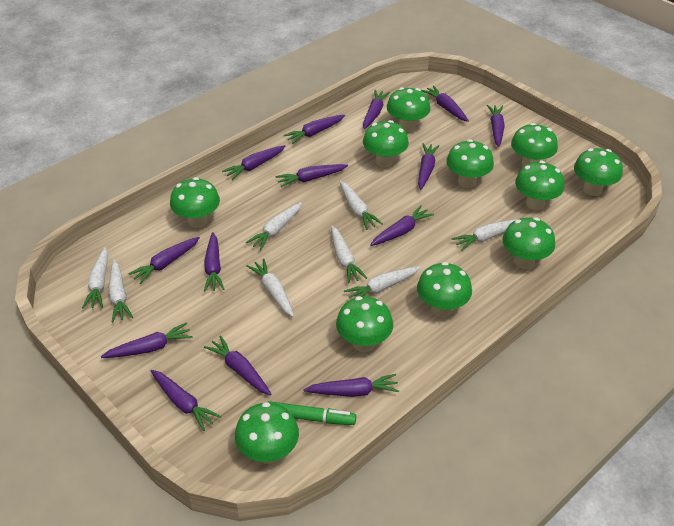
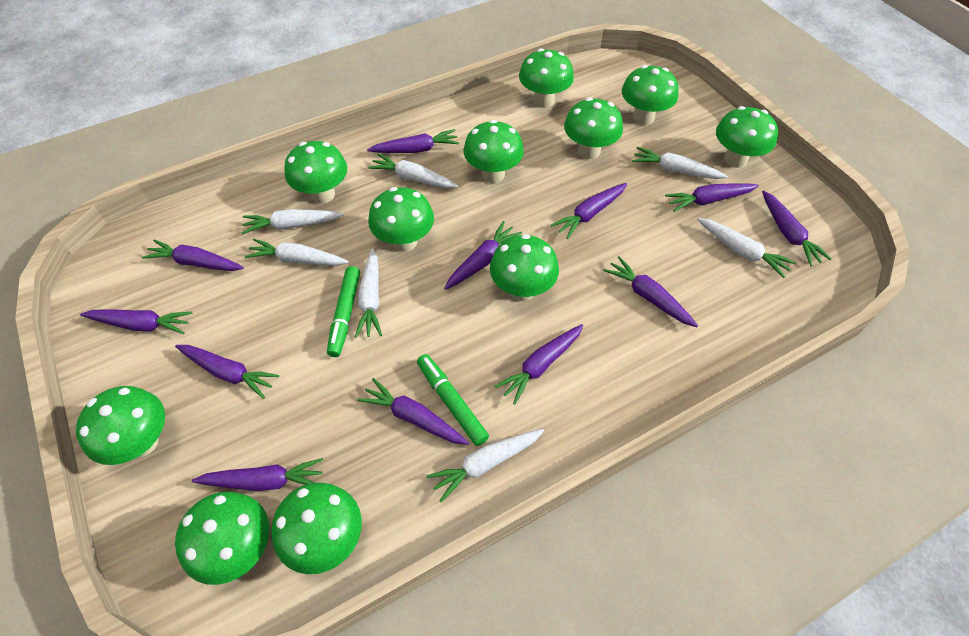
green marker: [268,401,356,425] = 1 -> [327,266,360,357] [417,354,489,446] = 2
purple carrot: [101,322,193,358] [128,237,200,284] [151,370,221,431] [204,232,224,292] [204,335,272,396] [222,145,285,180] [275,164,348,187] [283,115,345,144] [303,374,399,397] [363,90,390,130] [370,205,434,246] [418,143,440,190] [421,85,469,122] [487,105,505,147] = 14 -> [80,309,193,334] [142,239,244,271] [175,345,279,399] [192,458,323,491] [358,378,469,445] [367,129,459,153] [444,221,522,290] [495,324,583,405] [551,183,627,239] [603,256,698,327] [665,183,759,212] [762,191,831,266] = 12
white carrot: [82,247,108,308] [108,260,133,322] [246,202,302,250] [246,259,294,317] [331,226,367,283] [339,181,383,230] [344,266,421,298] [451,219,517,251] = 8 -> [242,209,344,234] [245,238,349,266] [355,248,382,338] [368,154,458,188] [427,429,544,502] [632,147,728,179] [697,218,796,278] = 7

